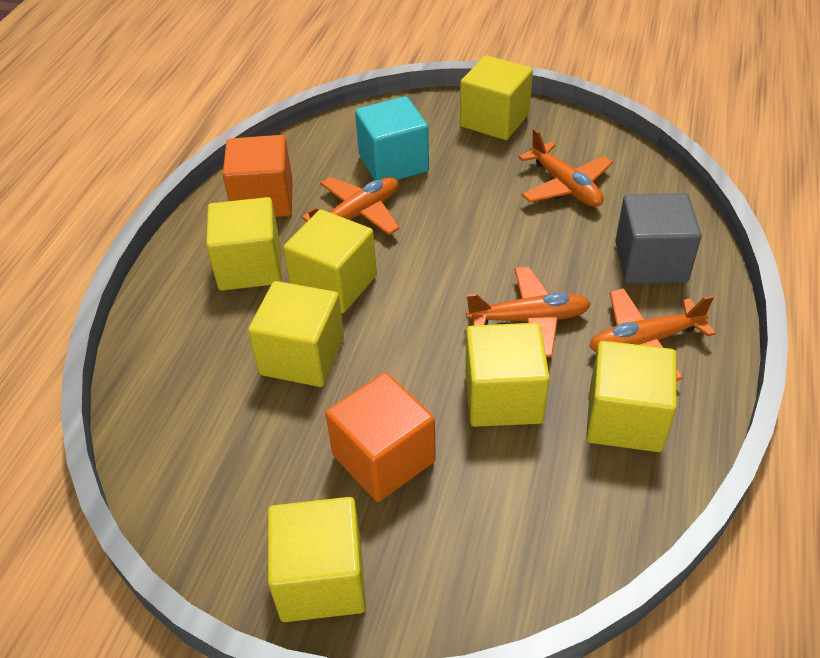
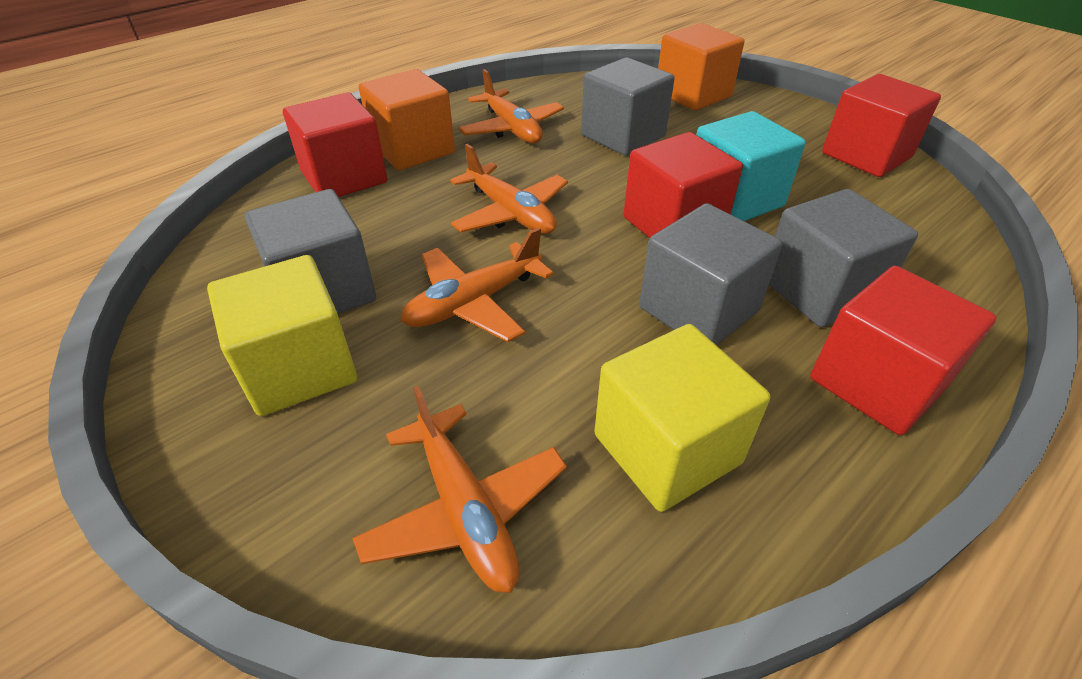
grey cube: [615,193,702,284] = 1 -> [245,189,376,314] [581,57,675,156] [639,203,782,345] [769,189,918,327] = 4
red cube: none = 0 -> [283,93,387,197] [623,132,743,238] [810,266,997,435] [822,74,941,177] = 4
yellow cube: [206,197,282,291] [248,281,344,387] [268,497,366,622] [283,210,377,313] [460,55,533,140] [465,323,550,427] [586,341,677,452] = 7 -> [207,255,357,416] [594,324,770,512] = 2

